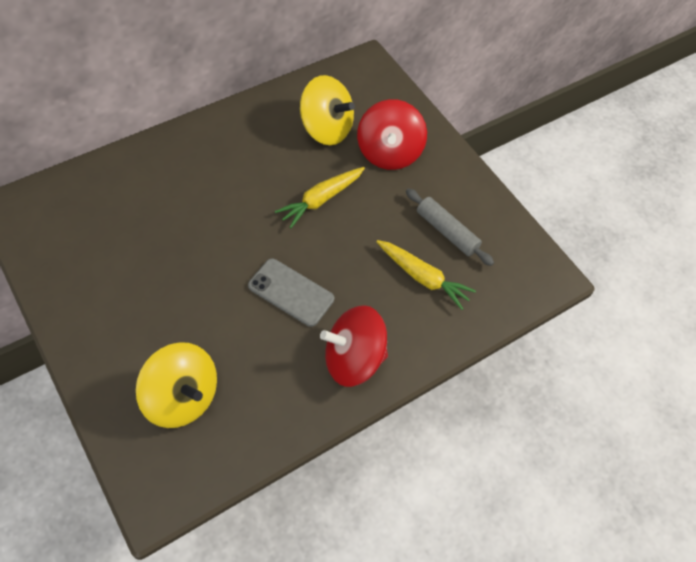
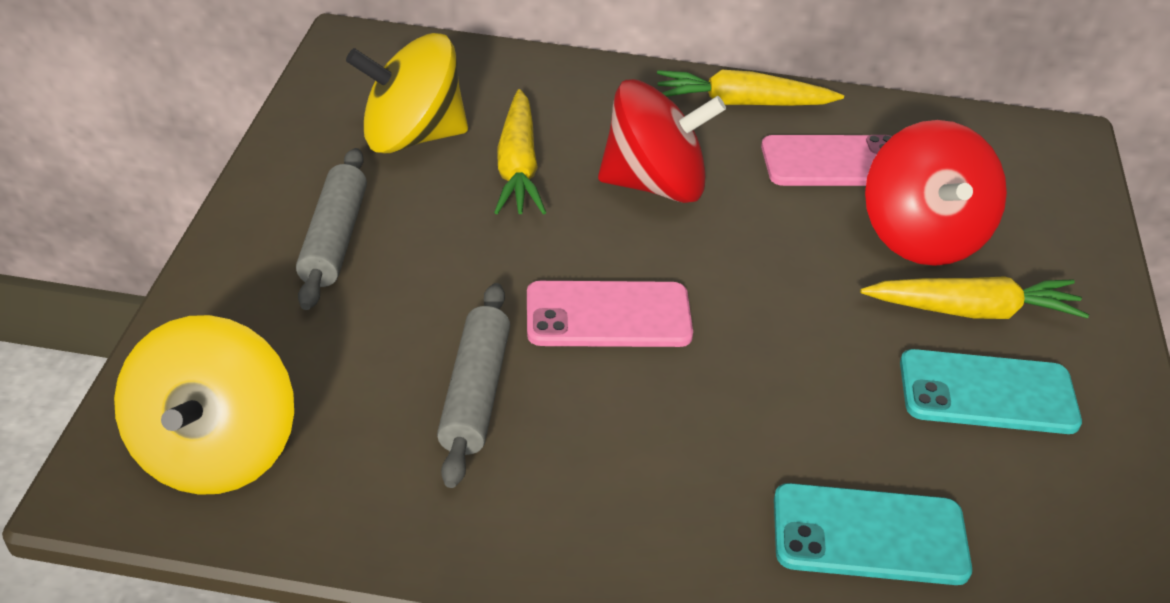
grey phone: [248,258,334,327] = 1 -> none = 0
grey rolling pin: [406,188,494,266] = 1 -> [296,148,367,310] [437,283,510,488] = 2
pink phone: none = 0 -> [527,281,693,347] [761,135,892,186] = 2
turquoise phone: none = 0 -> [774,483,972,585] [900,349,1082,434] = 2
yellow carrot: [275,167,365,228] [376,240,476,310] = 2 -> [494,89,546,215] [657,70,844,106] [860,276,1089,319] = 3

